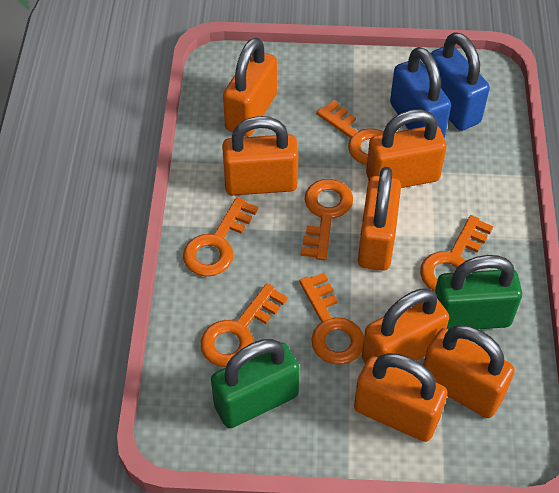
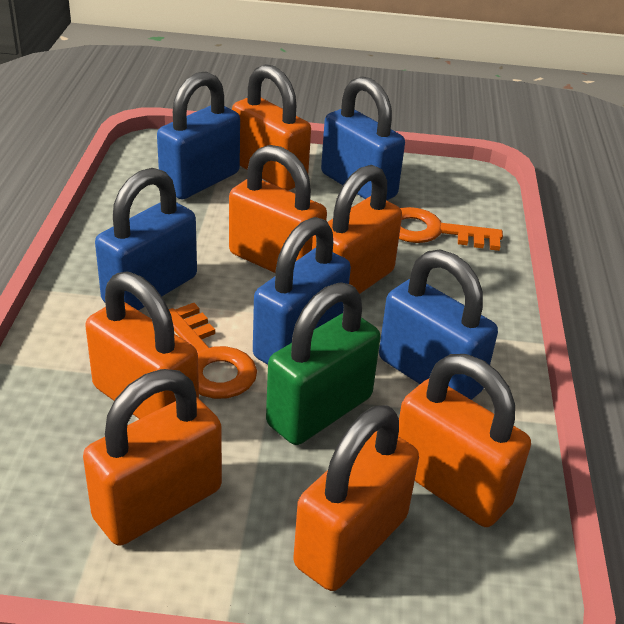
blue padlock: [390,47,451,137] [431,32,490,131] = 2 -> [95,168,197,311] [157,71,240,199] [253,217,351,365] [321,76,405,201] [379,249,498,400] = 5
green padlock: [211,339,299,428] [435,255,522,329] = 2 -> [266,282,381,445] = 1
orange key: [183,197,258,277] [200,283,288,367] [299,273,364,365] [301,179,353,261] [316,100,384,165] [420,215,493,292] = 6 -> [169,303,257,399] [399,207,503,251] = 2

